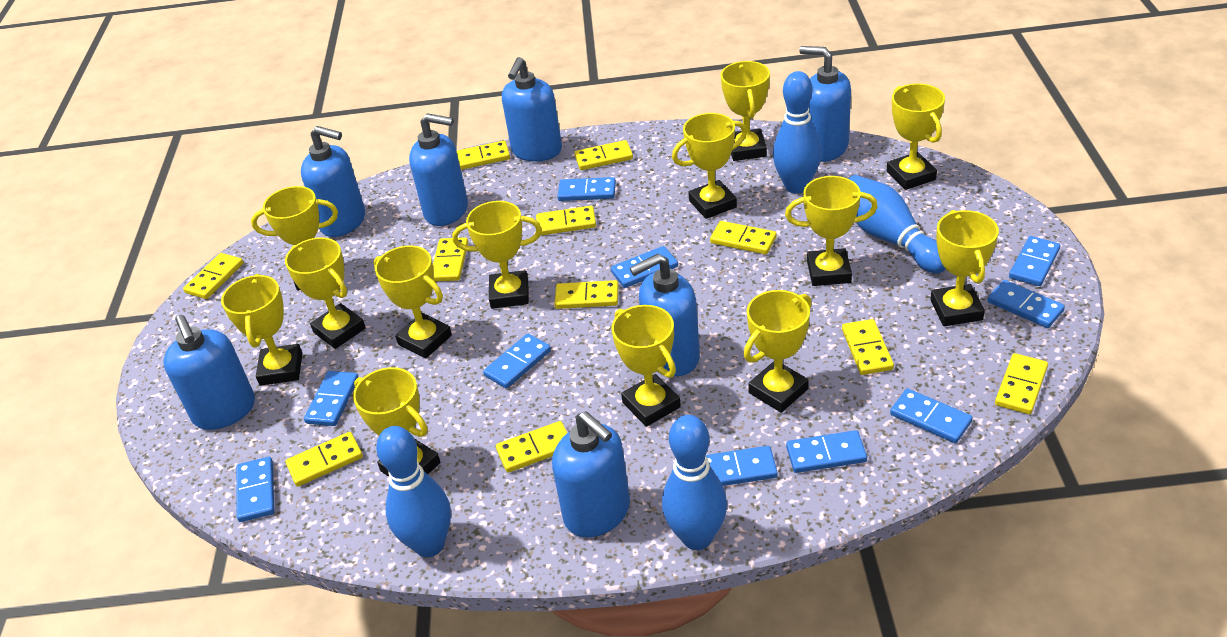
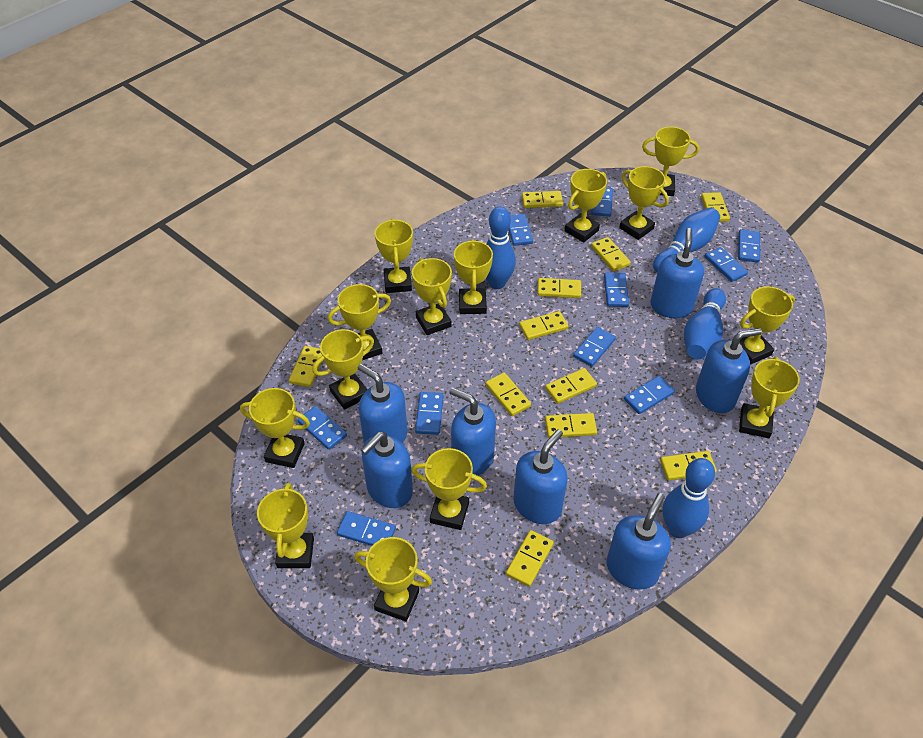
yellow trophy: [221,274,302,386] [251,186,338,291] [285,237,366,349] [353,367,440,477] [374,245,452,359] [452,201,542,309] [611,305,681,427] [672,113,747,219] [721,61,770,161] [744,290,812,413] [785,176,878,286] [887,83,945,190] [930,210,999,326] = 13 -> [240,388,310,468] [257,483,314,568] [312,329,374,410] [328,284,391,360] [354,537,432,622] [375,218,413,293] [411,448,487,530] [412,258,452,335] [454,239,493,314] [565,169,607,243] [619,166,669,240] [642,127,699,196] [739,286,795,365] [739,357,800,438] = 14

